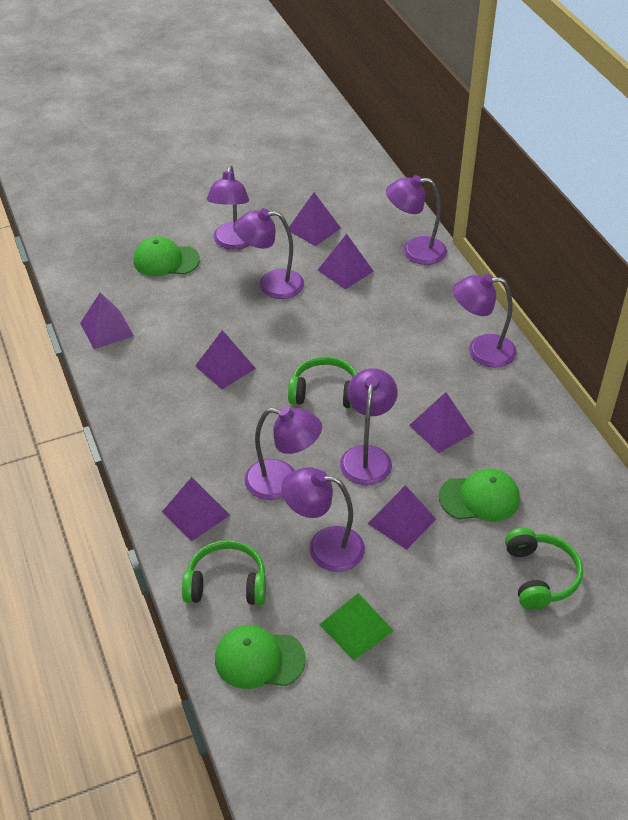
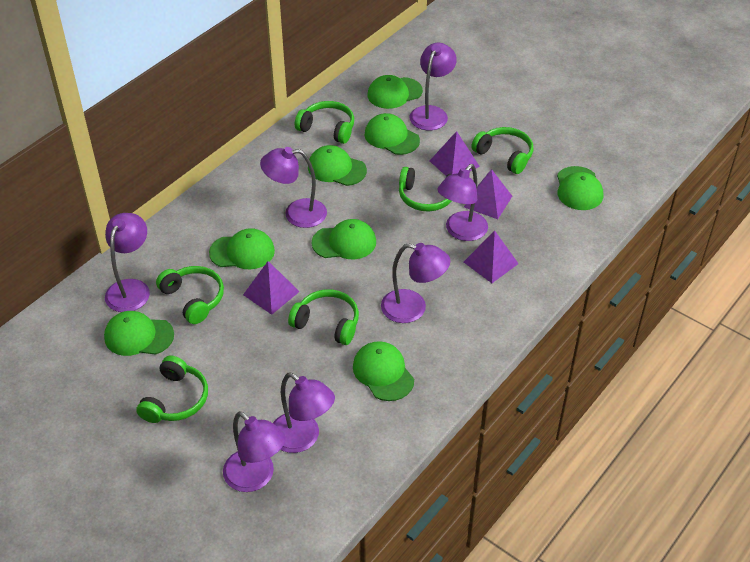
green cap: [134,236,200,276] [215,625,306,689] [439,469,520,522] = 3 -> [104,311,174,356] [209,228,275,269] [308,145,367,186] [311,219,376,259] [353,341,414,401] [365,113,420,155] [367,75,423,109] [557,166,603,210] = 8
green headphones: [182,540,266,605] [288,356,357,409] [505,528,583,610] = 3 -> [136,355,208,423] [156,266,224,324] [288,289,359,345] [295,101,354,144] [399,167,451,212] [471,127,534,174] = 6
green pyramid: [319,593,394,661] = 1 -> none = 0
purple pyramid: [80,293,134,349] [162,477,230,541] [195,330,256,389] [289,193,341,246] [318,234,374,289] [368,485,436,550] [410,392,474,453] = 7 -> [243,261,300,315] [430,131,480,176] [464,169,512,219] [464,231,519,283] = 4

